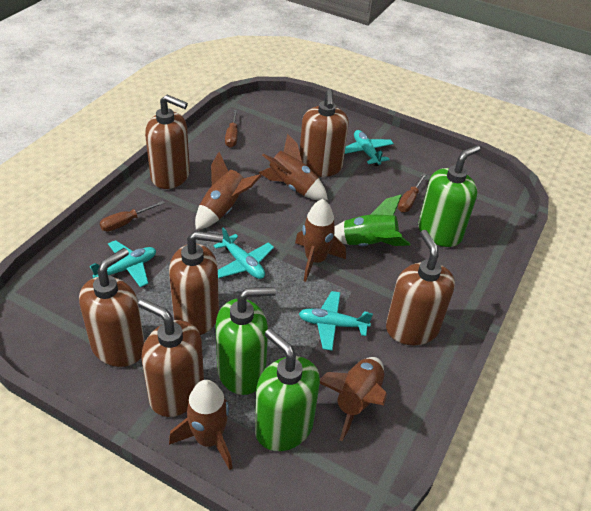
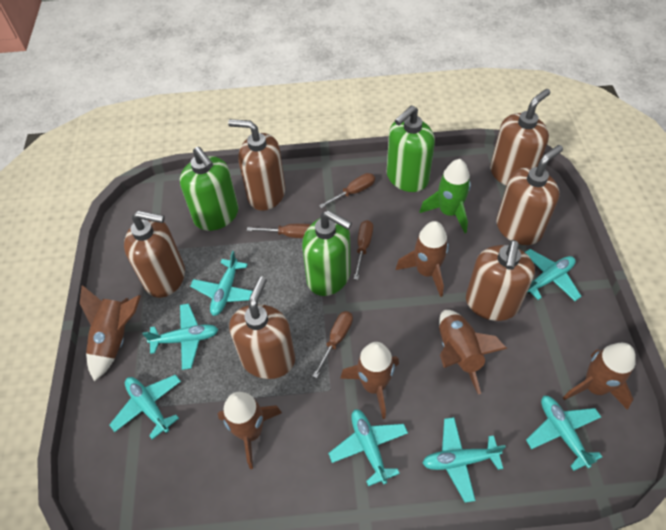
brown rocket: [169,380,233,470] [195,152,261,230] [259,133,328,200] [295,199,346,282] [320,357,387,441] = 5 -> [80,285,141,381] [218,392,282,469] [340,342,399,419] [396,221,449,297] [439,310,507,395] [563,343,636,410] = 6
brown screwdriver: [100,201,165,231] [225,110,238,148] [398,173,427,212] = 3 -> [247,223,311,238] [313,311,353,378] [319,173,375,208] [354,220,373,280] = 4
turquoise plane: [90,240,156,287] [213,228,274,279] [299,291,373,351] [345,130,394,166] = 4 -> [109,374,181,440] [142,303,218,370] [190,251,252,316] [328,409,408,486] [422,417,506,503] [525,249,582,301] [526,396,602,471] = 7

